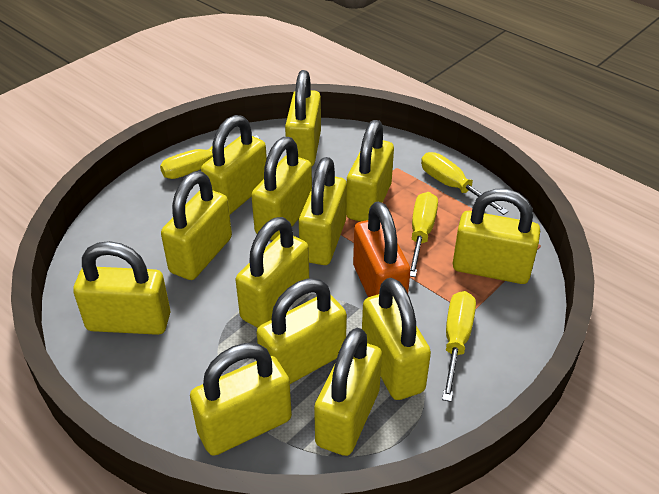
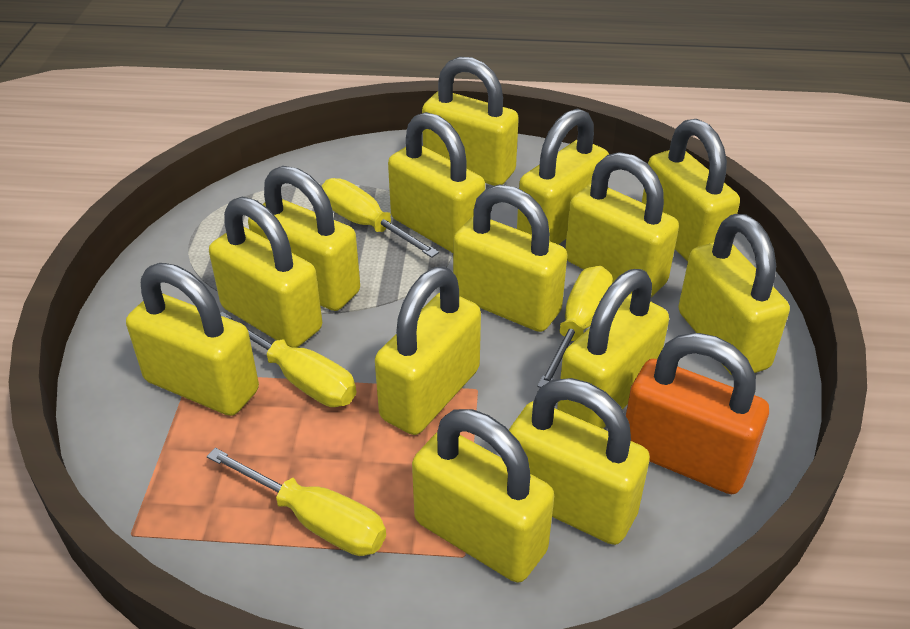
yellow padlock: [73,241,170,335] [161,171,232,280] [190,343,292,456] [201,115,267,214] [236,217,309,328] [251,137,312,240] [256,278,347,384] [285,70,321,166] [299,157,347,265] [314,328,382,456] [346,120,394,221] [362,278,431,400] [453,189,540,284] = 13 -> [126,263,259,416] [209,197,322,348] [248,166,360,311] [375,267,481,435] [388,112,485,253] [412,409,554,583] [422,57,519,186] [453,184,567,332] [509,378,650,545] [517,108,609,245] [557,269,669,429] [565,152,679,297] [642,119,740,261] [678,214,790,375] = 14

